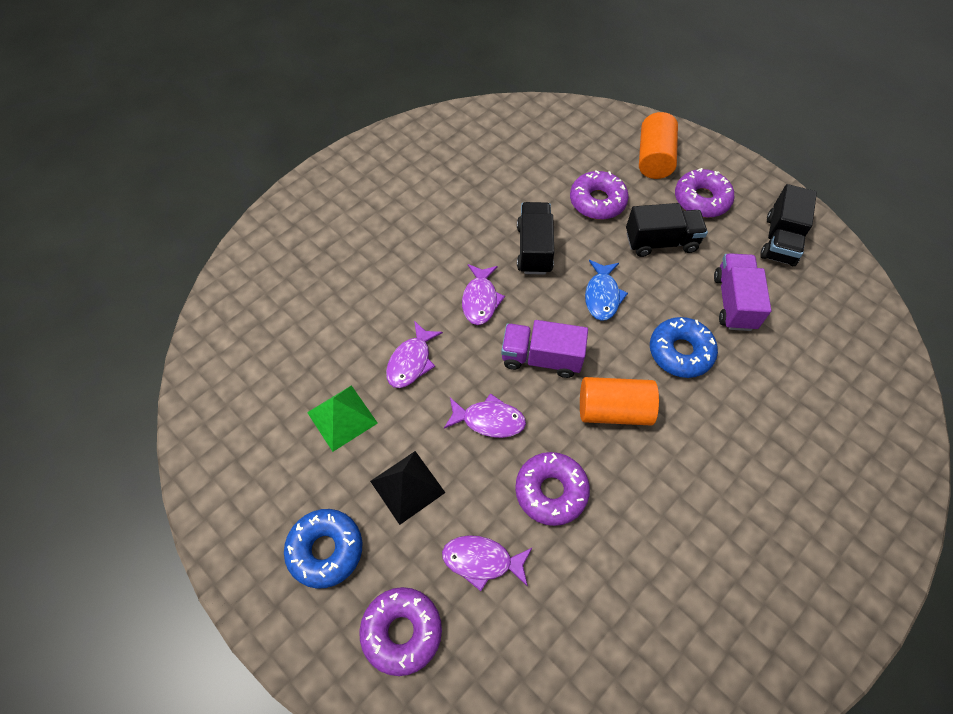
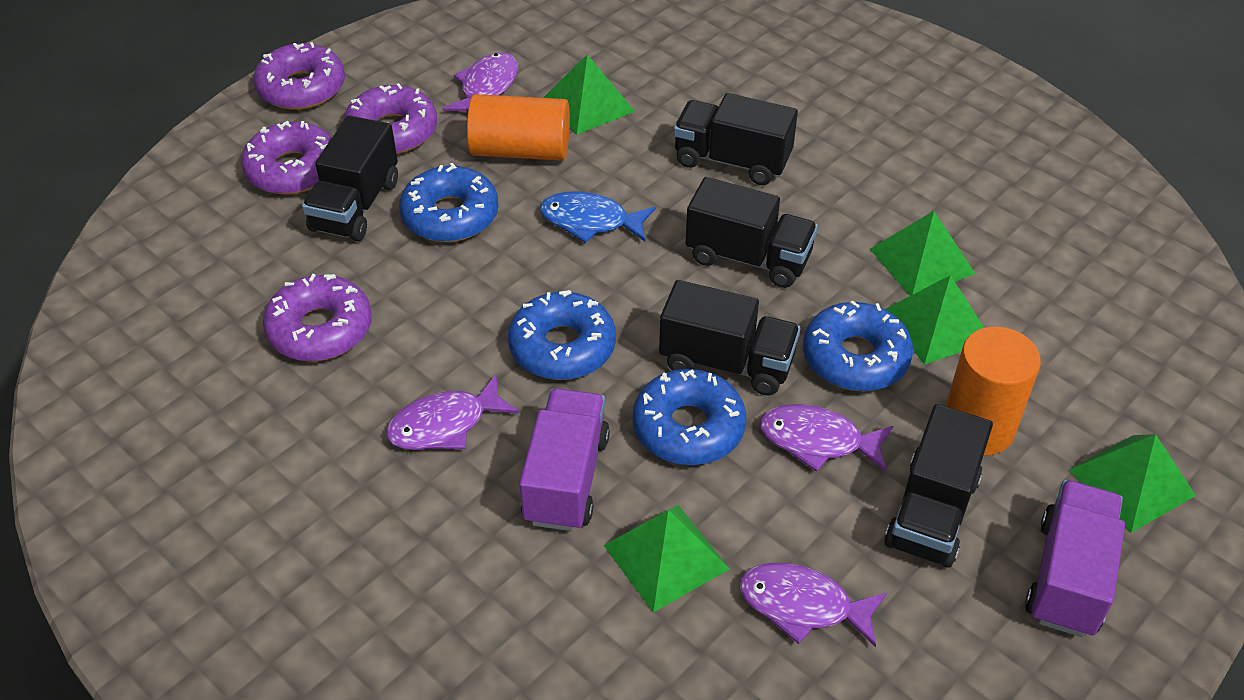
black pyramid: [370,451,446,525] = 1 -> none = 0
black truck: [517,202,554,275] [626,203,708,257] [760,184,817,266] = 3 -> [302,115,398,241] [659,280,800,396] [673,93,798,185] [685,177,818,288] [884,404,993,567] = 5
blue donut: [284,509,363,589] [650,317,718,378] = 2 -> [399,163,499,242] [508,290,616,380] [632,369,746,465] [803,300,913,391] = 4
green pyramid: [307,385,378,452] = 1 -> [543,54,635,134] [604,505,729,612] [870,211,975,296] [885,275,984,365] [1069,434,1196,533] = 5

